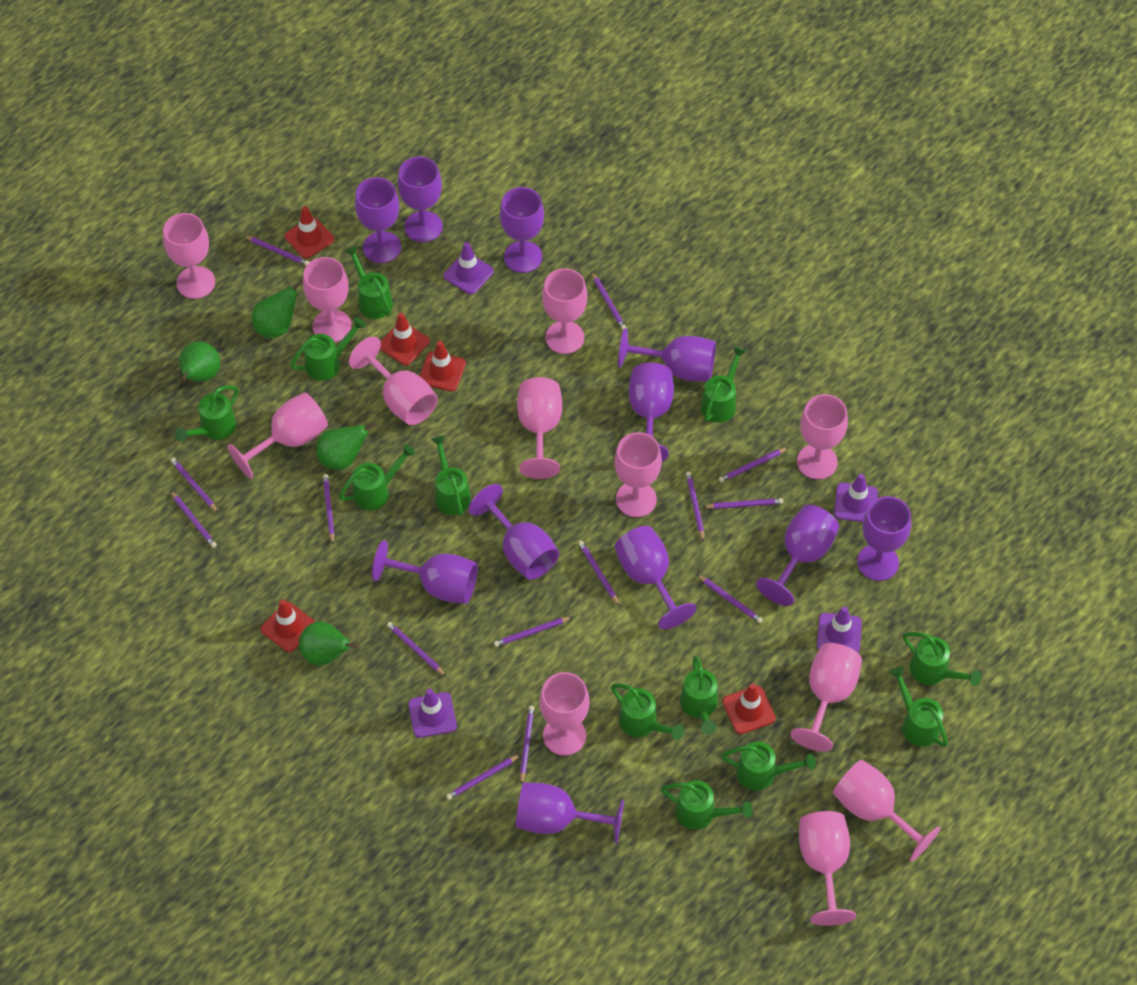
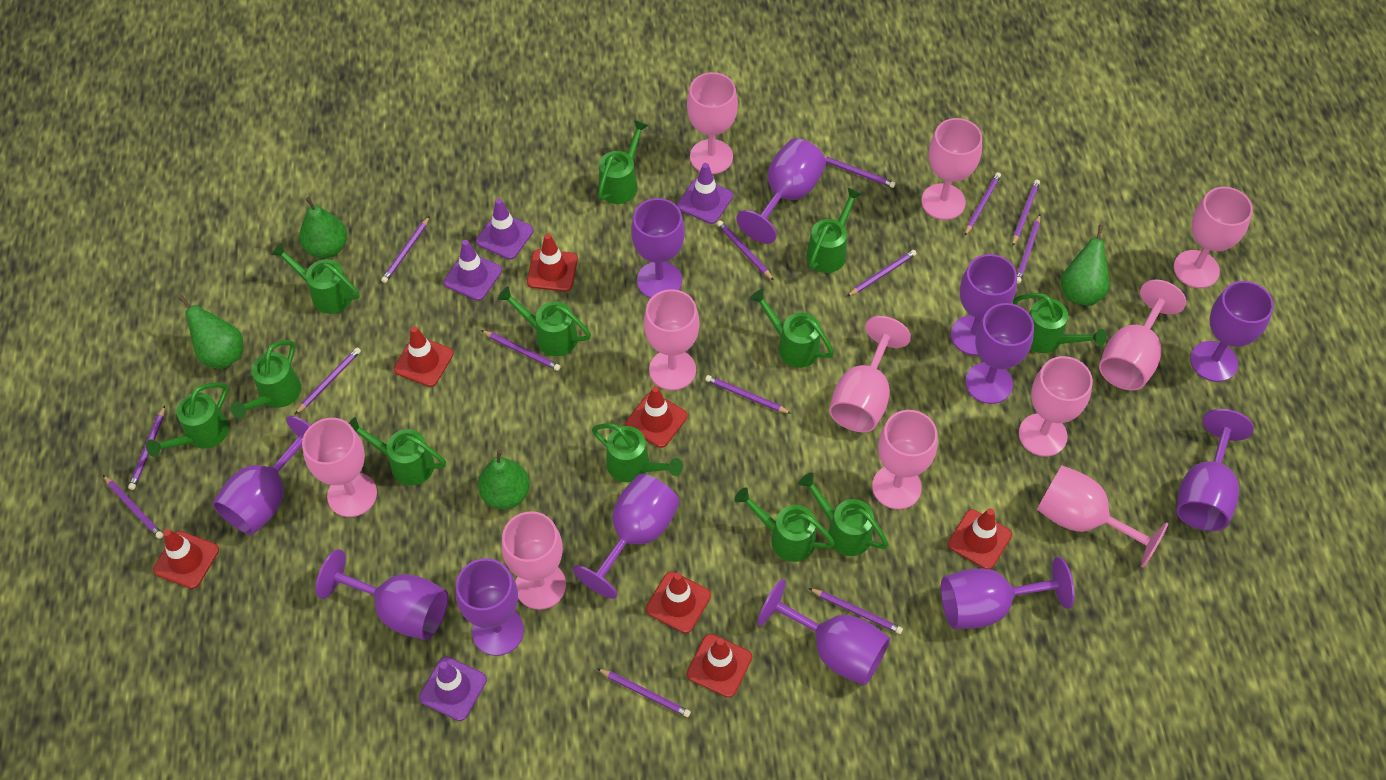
pink goblet: [163,213,215,299] [228,393,328,479] [303,257,352,342] [348,336,438,425] [517,377,562,479] [539,672,590,756] [542,268,587,354] [615,432,662,517] [790,643,862,752] [797,394,848,480] [799,811,856,926] [833,760,941,862] = 12 -> [302,418,377,517] [502,511,566,610] [644,289,699,390] [687,72,738,174] [829,316,911,432] [872,410,937,509] [921,118,982,220] [1019,356,1093,456] [1037,465,1168,568] [1099,280,1186,390] [1174,187,1253,288] = 11
purple goblet: [355,177,401,263] [372,540,478,604] [398,156,443,242] [468,484,559,580] [500,187,544,273] [515,782,624,844] [615,526,696,629] [618,328,716,382] [629,363,674,462] [756,505,839,606] [857,496,911,581] = 11 -> [212,416,311,535] [316,549,448,640] [456,558,524,656] [573,474,680,599] [631,198,685,298] [736,138,826,244] [757,579,890,686] [941,557,1075,629] [951,254,1017,355] [965,303,1034,404] [1176,409,1254,531] [1190,281,1274,382] = 12
red traffic cone: [261,599,315,652] [285,206,334,259] [380,313,430,365] [420,341,466,391] [722,683,776,734] = 5 -> [153,529,219,589] [394,326,453,387] [527,234,578,291] [626,386,687,448] [646,571,711,633] [687,634,752,698] [948,508,1012,569] = 7

